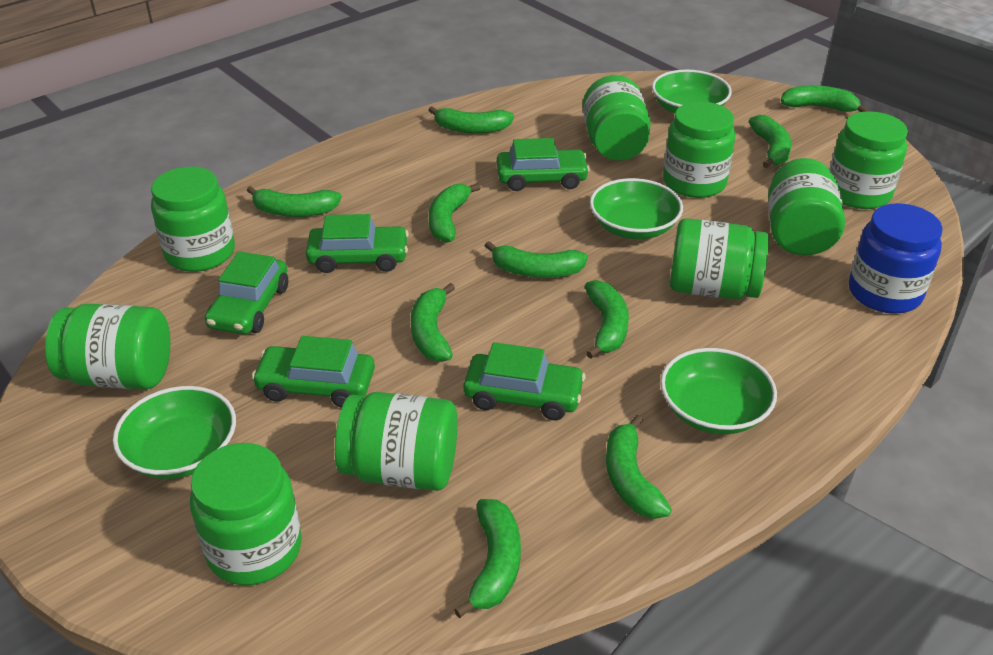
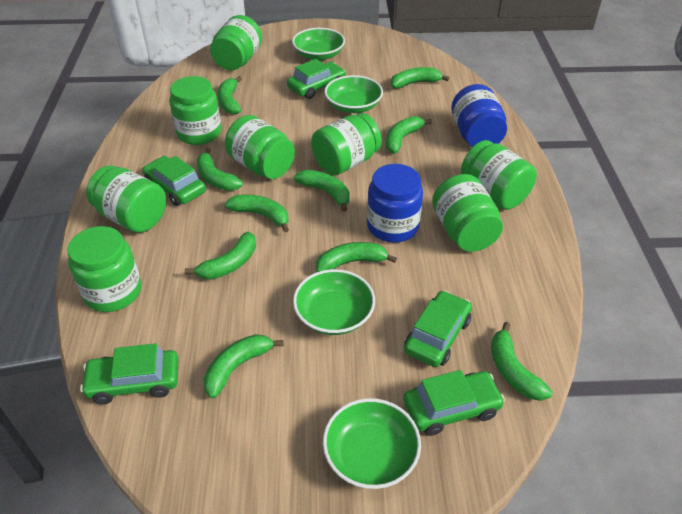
blue jar: [849,203,943,314] = 1 -> [367,164,423,243] [451,84,507,147] = 2
green jar: [45,304,171,389] [151,167,235,272] [190,443,302,585] [335,392,458,491] [582,75,651,161] [663,102,735,198] [670,218,769,300] [768,158,845,255] [829,111,908,209] = 9 -> [67,226,141,312] [86,166,166,233] [169,76,221,145] [210,15,262,71] [225,115,295,179] [311,113,382,175] [432,174,503,252] [461,140,537,210] = 8

